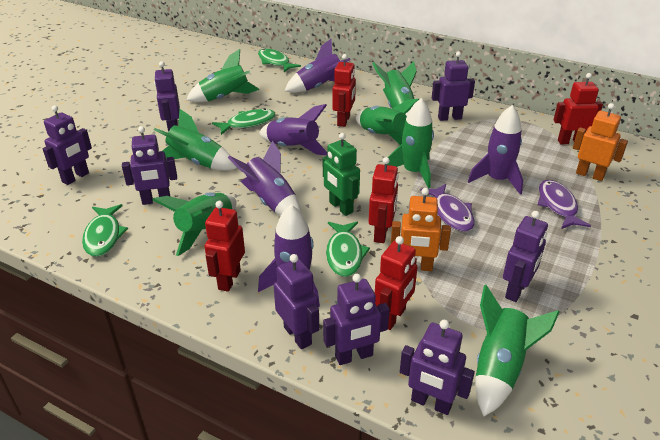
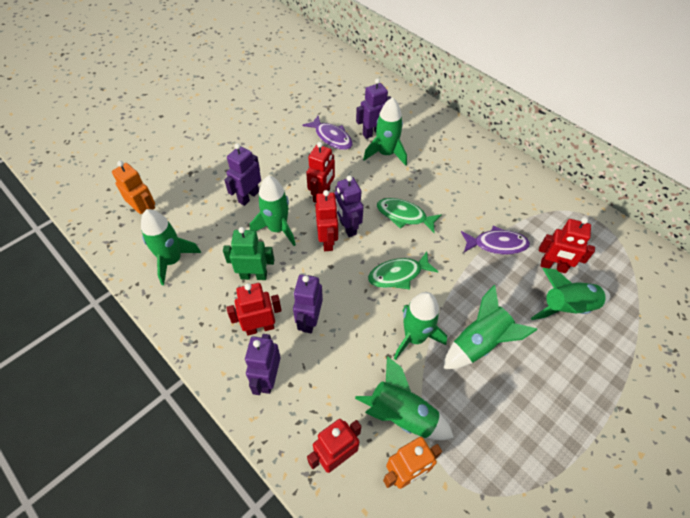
green fish: [82,204,128,257] [212,109,276,135] [258,49,301,72] [326,222,370,277] = 4 -> [368,252,438,290] [377,198,442,233] = 2
purple robot: [43,105,92,185] [122,126,177,205] [154,61,180,132] [274,254,319,349] [323,274,390,365] [400,320,475,415] [432,52,475,121] [503,211,548,302] = 8 -> [225,143,261,206] [245,334,281,395] [293,274,323,333] [335,175,363,237] [356,78,391,139] = 5
purple rocket: [228,141,302,216] [258,204,320,307] [259,104,328,156] [285,39,350,93] [468,105,523,195] = 5 -> none = 0

